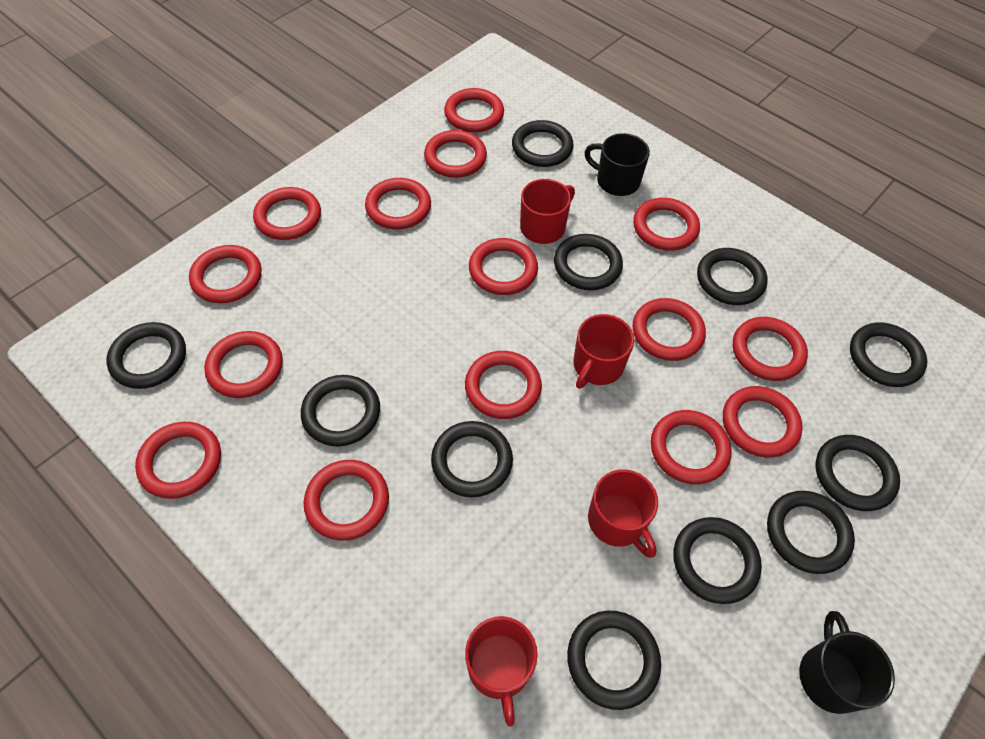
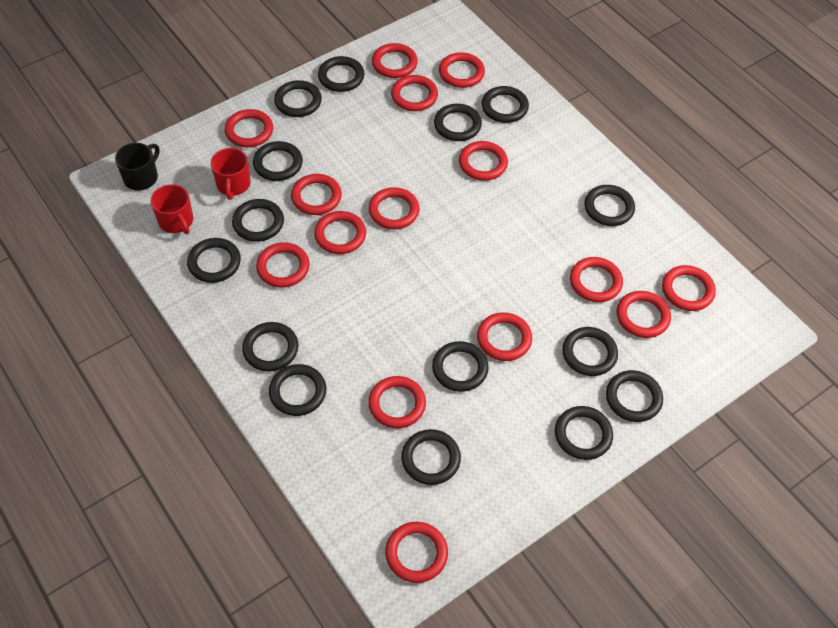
black mug: [585,133,650,196] [799,611,895,714] = 2 -> [115,143,160,190] = 1
black ring: [107,322,186,389] [301,375,380,446] [431,421,513,497] [512,120,574,167] [554,234,623,290] [567,611,661,710] [673,517,762,604] [697,248,767,305] [767,491,855,574] [816,435,900,511] [850,323,927,387] = 11 -> [187,238,241,283] [232,199,284,242] [242,322,298,372] [253,141,303,181] [269,364,326,416] [274,80,322,117] [318,56,364,92] [401,429,461,485] [432,341,489,392] [434,104,482,141] [482,86,529,123] [555,406,613,460] [562,327,618,376] [584,185,635,226] [606,370,663,422] = 15
red mug: [465,616,538,727] [520,179,575,244] [573,314,634,389] [588,469,658,558] = 4 -> [151,184,193,234] [211,148,251,200] = 2

